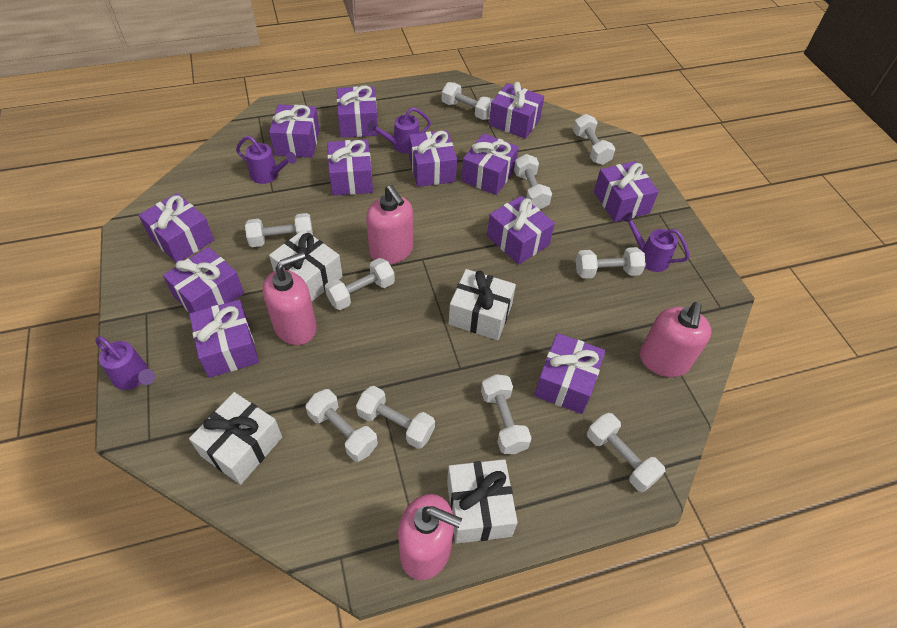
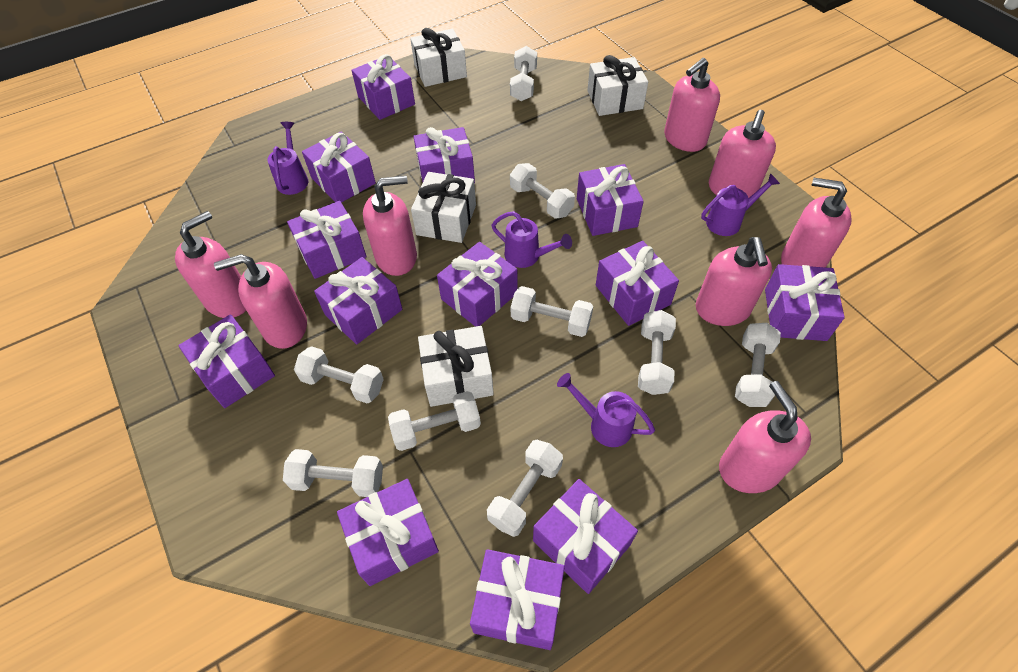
pink soap dispenser: [262,252,317,345] [366,185,413,264] [398,494,462,580] [640,302,712,377] = 4 -> [175,211,246,318] [214,254,307,349] [363,176,417,276] [664,58,720,152] [696,237,772,326] [709,110,776,198] [719,381,811,493] [781,178,852,268] = 8
purple gift: [139,193,214,263] [163,247,244,313] [189,300,259,378] [269,104,320,158] [327,140,373,196] [337,85,378,138] [409,130,457,187] [461,133,519,195] [487,196,555,264] [489,82,544,139] [534,333,605,414] [594,161,659,222] = 12 -> [178,314,275,408] [287,201,366,279] [302,131,376,203] [314,257,402,344] [337,479,439,586] [351,54,415,120] [413,127,475,183] [437,242,518,327] [470,549,565,650] [533,479,638,594] [577,164,644,236] [596,241,679,326] [765,264,845,341] = 13
white dumbbell: [245,213,313,247] [306,389,378,462] [325,258,395,310] [356,386,435,449] [442,82,493,120] [481,374,531,454] [514,154,552,209] [573,114,616,165] [576,247,646,279] [587,413,665,492] = 10 -> [283,449,383,497] [294,346,384,403] [388,391,481,451] [487,440,563,537] [510,46,537,101] [510,163,575,219] [511,286,593,337] [638,310,676,395] [735,323,781,407] = 9

